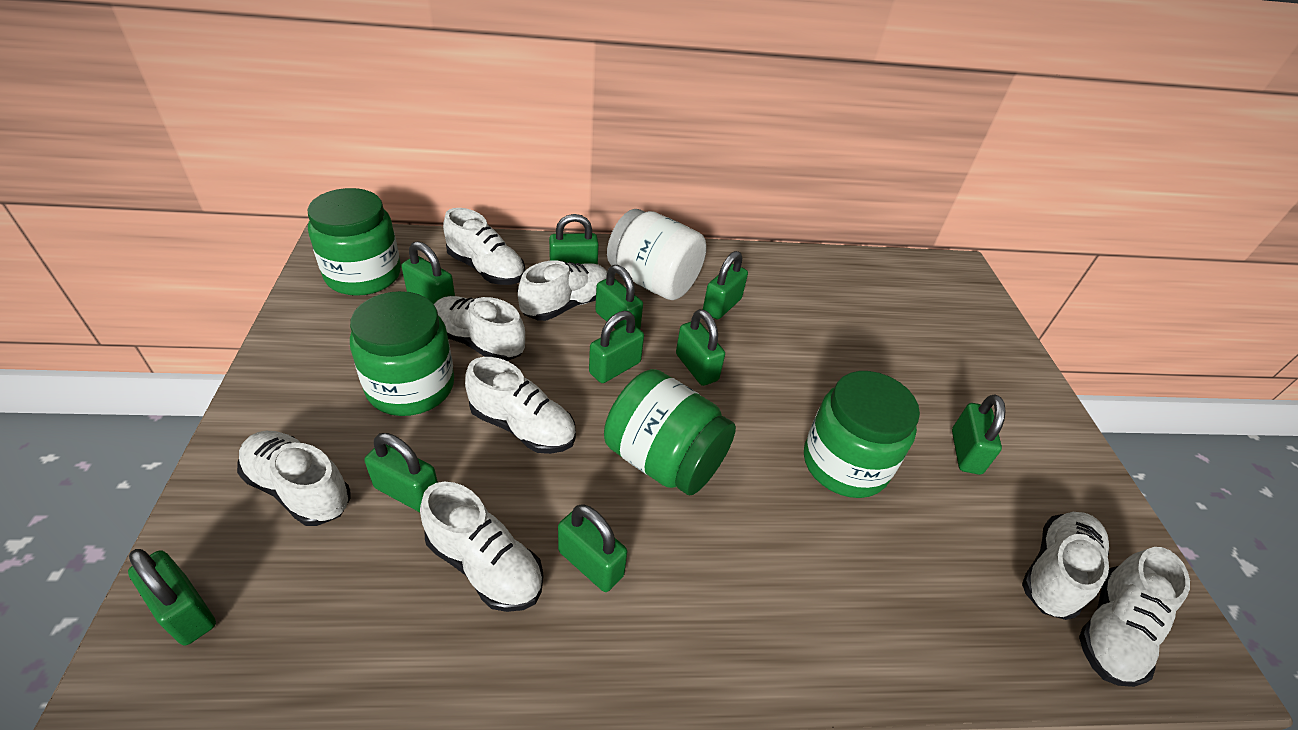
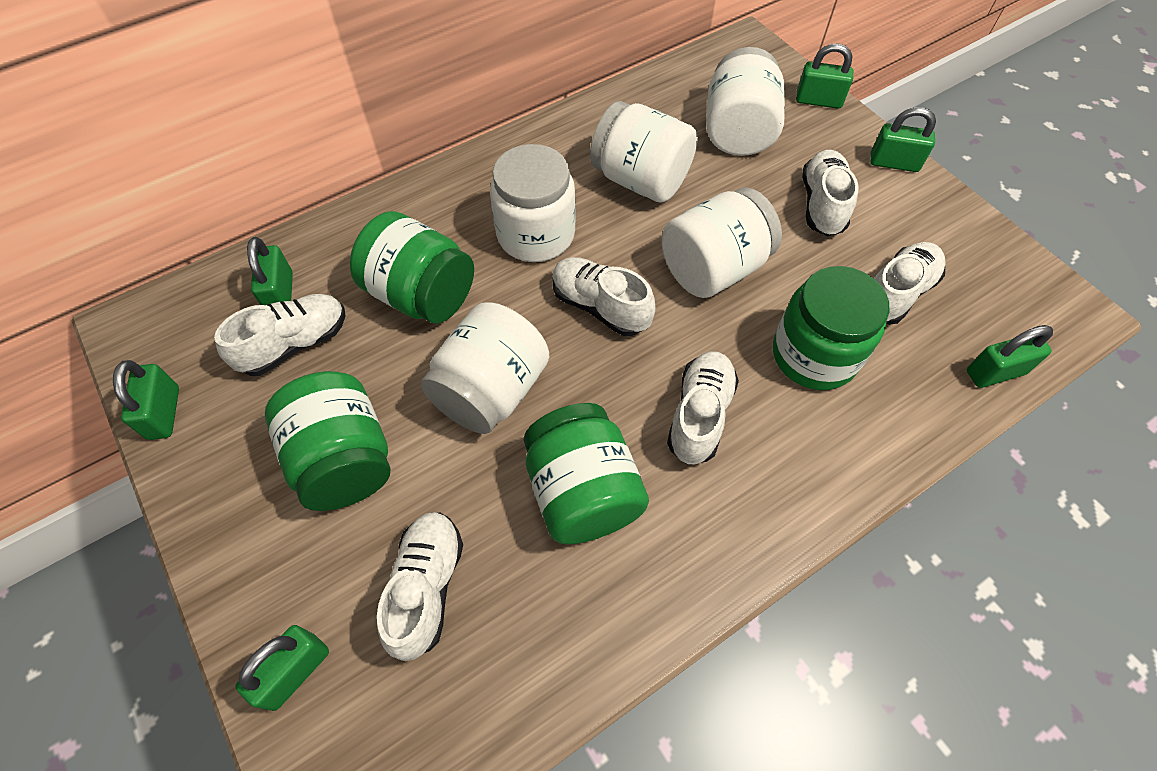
green padlock: [128,549,216,645] [365,433,438,512] [401,241,455,304] [549,214,599,264] [558,504,627,592] [589,311,644,383] [595,265,643,329] [676,309,725,386] [703,251,748,320] [952,394,1006,475] = 10 -> [113,360,179,440] [235,625,329,711] [247,237,293,305] [796,43,853,109] [870,107,936,172] [967,325,1053,388] = 6
white jar: [607,209,707,300] = 1 -> [421,302,549,434] [490,144,576,262] [590,101,698,203] [662,187,782,298] [706,47,785,156] = 5
white shoe: [237,431,351,526] [420,482,543,612] [434,296,525,361] [443,208,525,285] [465,357,576,454] [518,261,607,321] [1022,512,1109,620] [1079,547,1190,687] = 8 -> [214,294,345,376] [377,512,463,661] [552,257,656,336] [667,351,739,465] [802,150,859,236] [874,242,946,325] = 6

